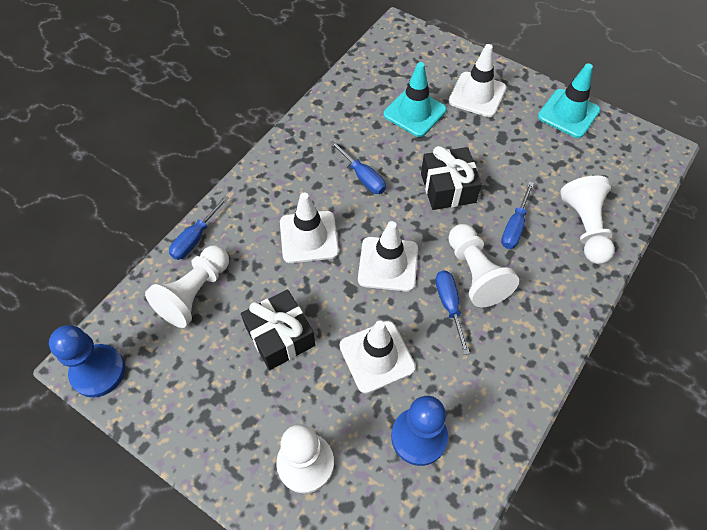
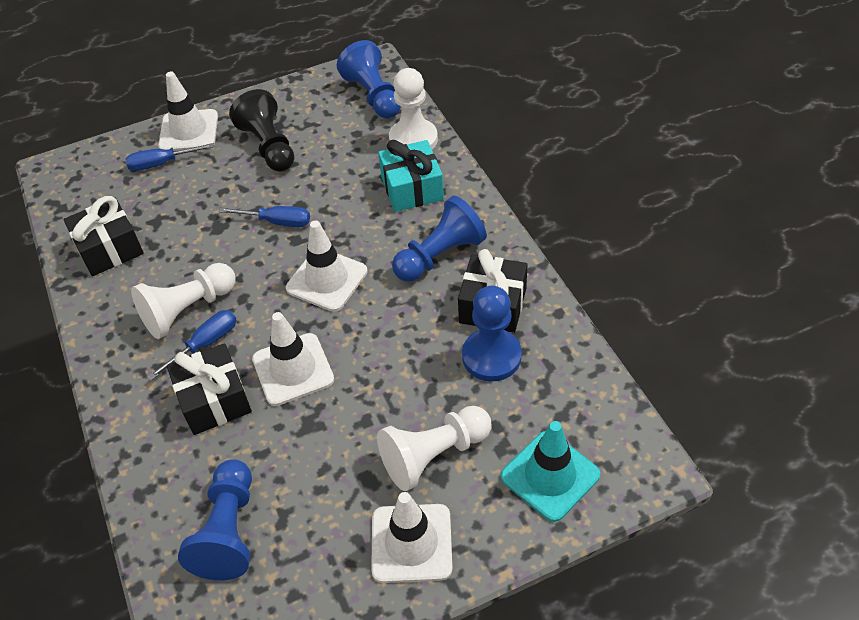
black gift: [241,289,315,370] [421,146,482,210] = 2 -> [63,196,144,276] [167,343,252,435] [458,249,527,333] = 3
black pawn: none = 0 -> [229,89,295,172] = 1
blue pawn: [49,325,125,398] [391,396,448,466] = 2 -> [178,459,252,580] [337,40,401,118] [392,196,487,281] [462,286,522,382] = 4
blue screwdriver: [169,196,229,260] [330,140,386,194] [436,271,470,355] [501,182,534,249] = 4 -> [125,143,214,171] [148,310,236,380] [219,206,310,227] = 3
turquoise gift: none = 0 -> [378,140,444,212] = 1
turquoise traffic cone: [383,62,446,137] [538,63,600,138] = 2 -> [501,421,600,522] = 1
white pawn: [145,245,229,328] [276,424,334,493] [448,224,519,307] [560,176,615,264] = 4 -> [131,263,236,339] [377,406,491,491] [389,68,438,149] = 3

